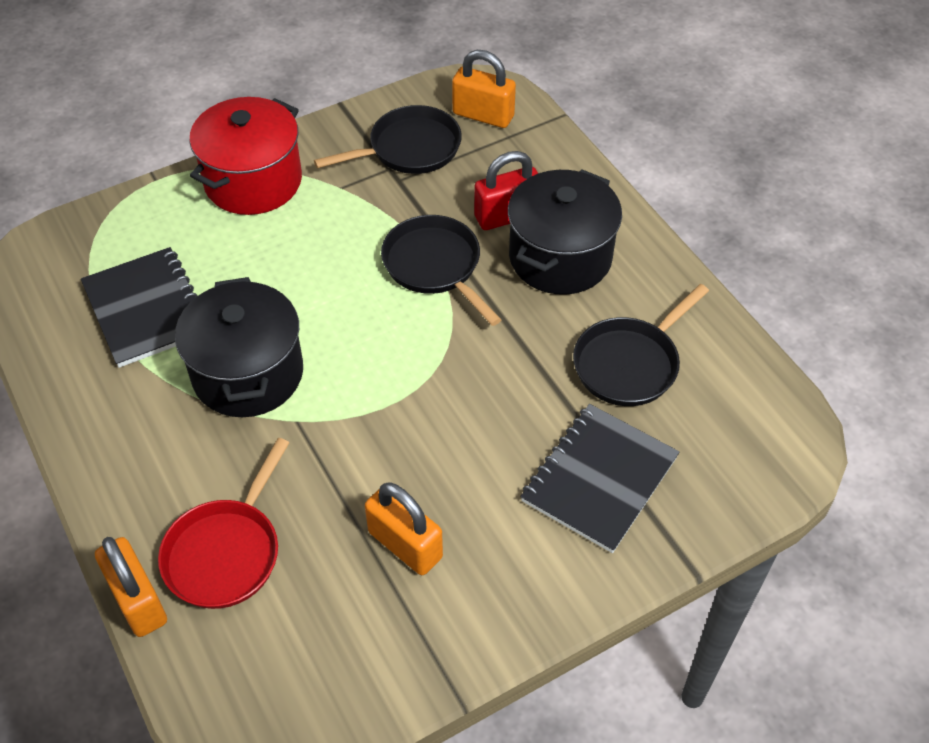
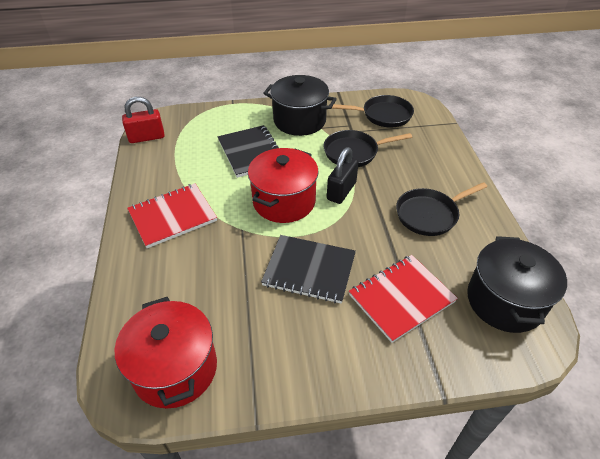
black padlock: none = 0 -> [327,147,359,204] = 1
orange padlock: [95,537,167,637] [365,482,443,575] [452,50,516,128] = 3 -> none = 0
red notebook: none = 0 -> [127,183,217,248] [349,255,458,343] = 2
red pan: [158,438,289,609] = 1 -> none = 0
red pot: [189,97,302,215] = 1 -> [115,297,217,408] [248,148,318,223] = 2

